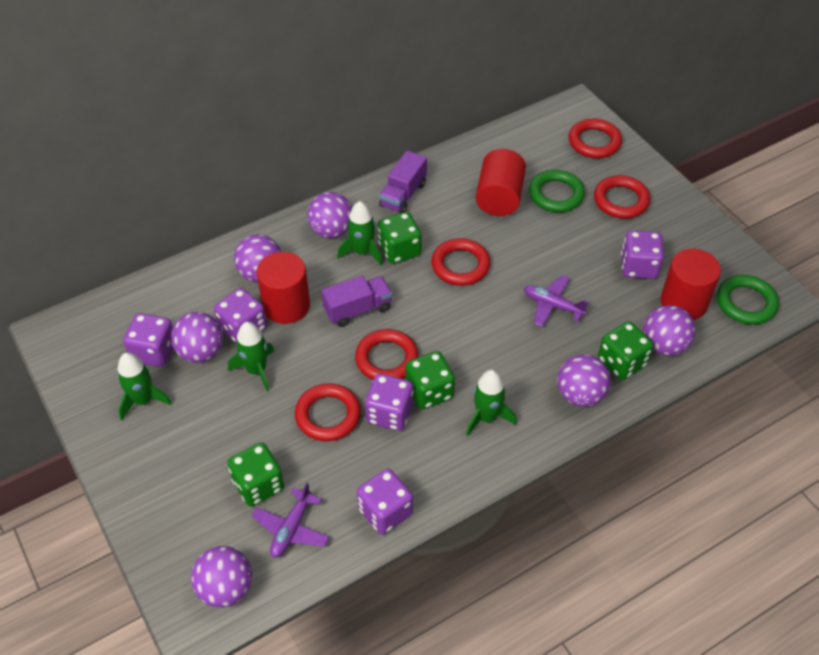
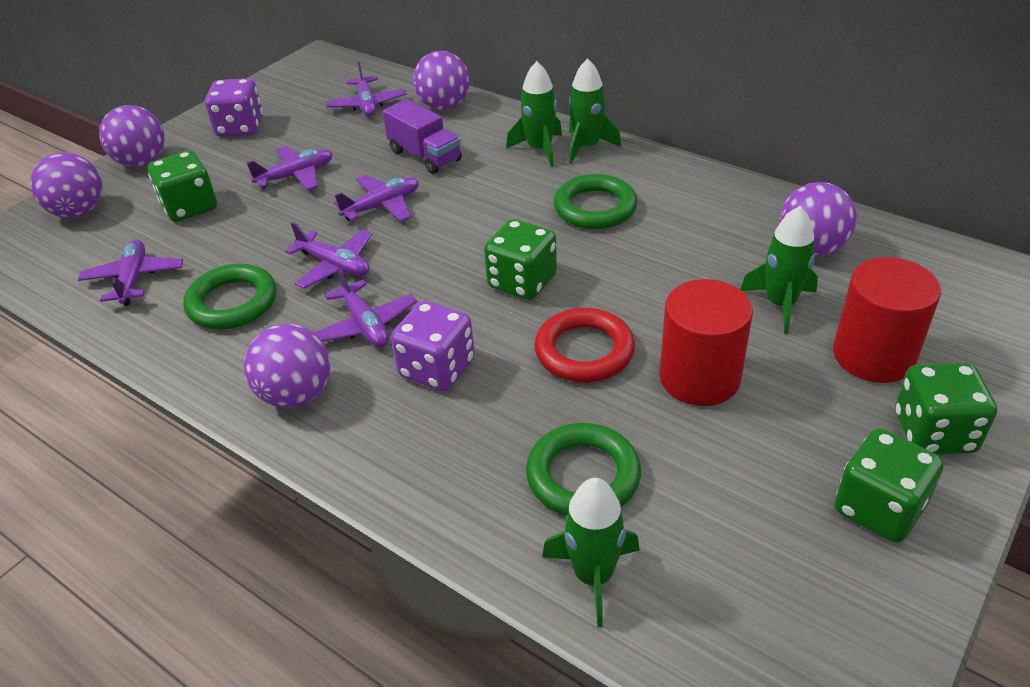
green ring: [529,170,585,212] [717,275,779,325] = 2 -> [183,264,276,330] [526,423,641,516] [554,174,637,229] = 3
purple ball: [171,312,223,363] [191,546,252,608] [234,234,281,282] [307,192,352,238] [558,354,611,407] [643,305,696,356] = 6 -> [30,152,102,218] [99,105,165,167] [244,324,330,408] [413,51,470,110] [780,182,857,256] = 5
purple dice: [123,313,173,367] [214,288,267,344] [357,469,413,535] [365,374,413,431] [621,230,664,279] = 5 -> [205,78,263,137] [391,301,475,391] = 2
purple plane: [252,482,329,558] [524,275,589,327] = 2 -> [78,239,183,306] [247,146,333,190] [285,222,372,289] [314,267,417,347] [326,62,407,117] [334,175,419,222] = 6
purple truck: [321,276,392,327] [379,151,427,213] = 2 -> [383,99,462,174] = 1
red cylinder: [257,252,310,324] [476,149,526,216] [661,249,721,320] = 3 -> [659,279,753,406] [833,257,941,383] = 2
red ring: [295,383,361,441] [355,329,419,380] [431,238,490,286] [569,119,622,158] [594,175,650,219] = 5 -> [534,308,635,382] = 1

